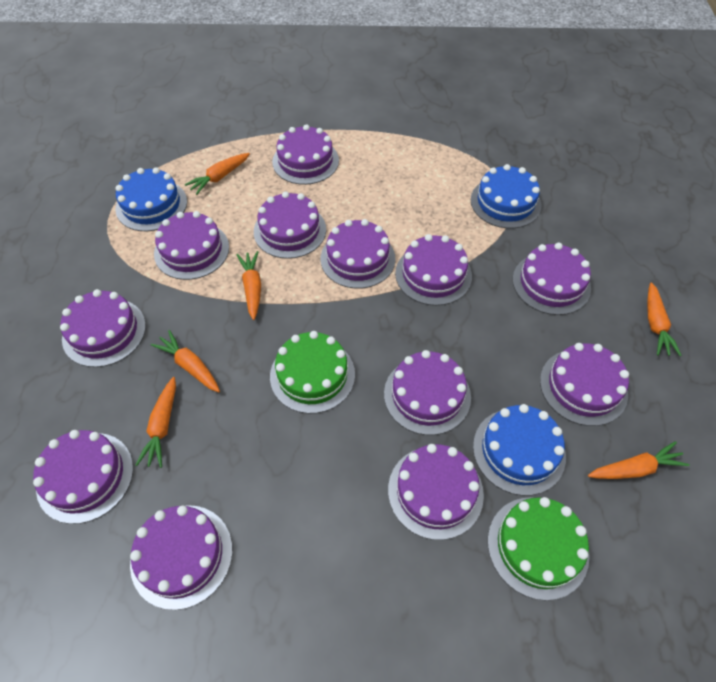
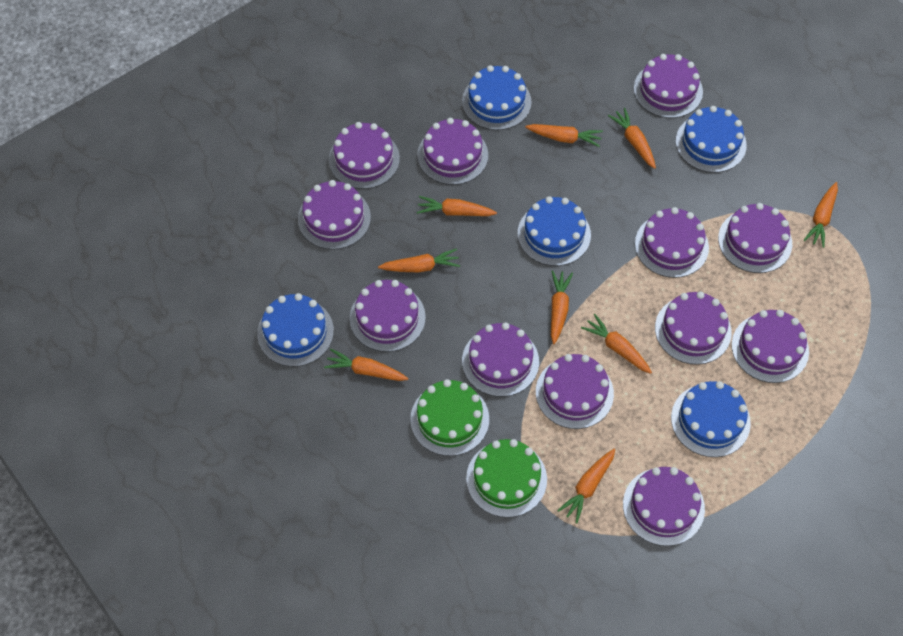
blue cake: [116,167,187,231] [471,164,542,229] [473,404,566,496] = 3 -> [257,293,334,367] [462,65,531,130] [518,196,591,266] [671,381,751,457] [676,106,747,173] = 5
orange carrot: [135,377,176,468] [151,330,220,392] [185,153,250,195] [237,251,261,320] [588,441,690,479] [647,282,682,356] = 6 -> [324,349,408,381] [378,249,460,272] [417,196,497,216] [525,124,603,147] [551,270,573,344] [557,449,615,523] [581,314,652,374] [608,108,656,169] [804,182,838,248] = 9

